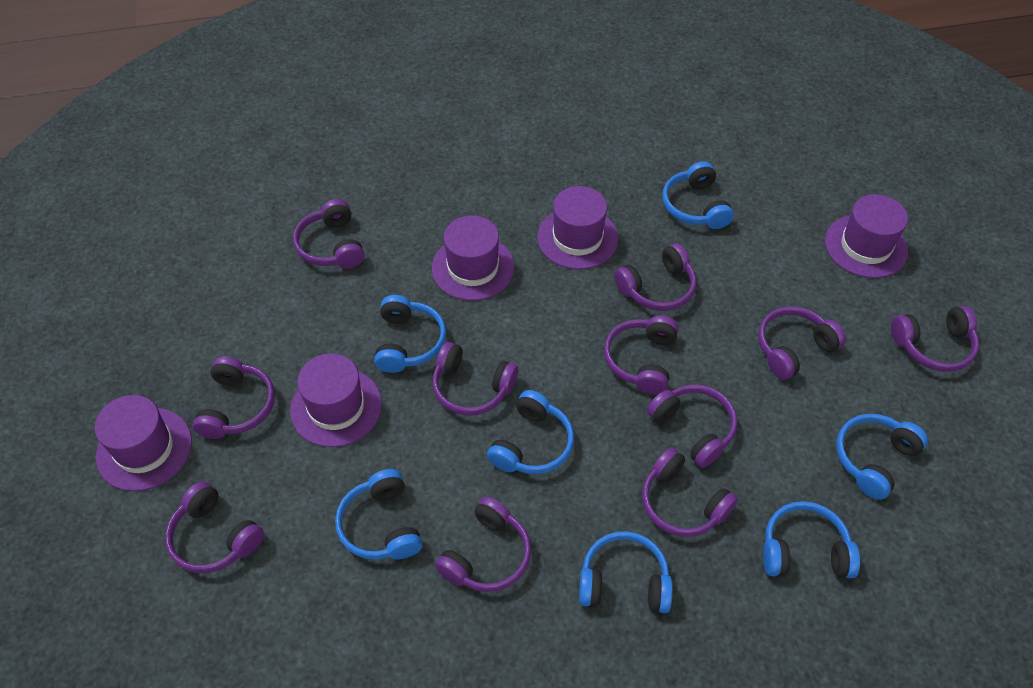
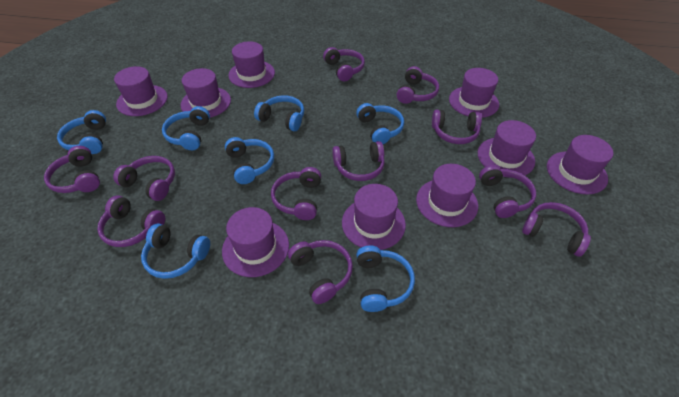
purple hat: [95,395,192,491] [290,353,382,447] [432,215,514,301] [537,186,618,269] [825,194,908,278] = 5 -> [114,66,168,116] [181,68,231,118] [222,207,289,277] [228,41,275,88] [342,184,406,250] [416,164,478,227] [449,68,499,118] [478,120,536,178] [547,135,613,195] = 9

